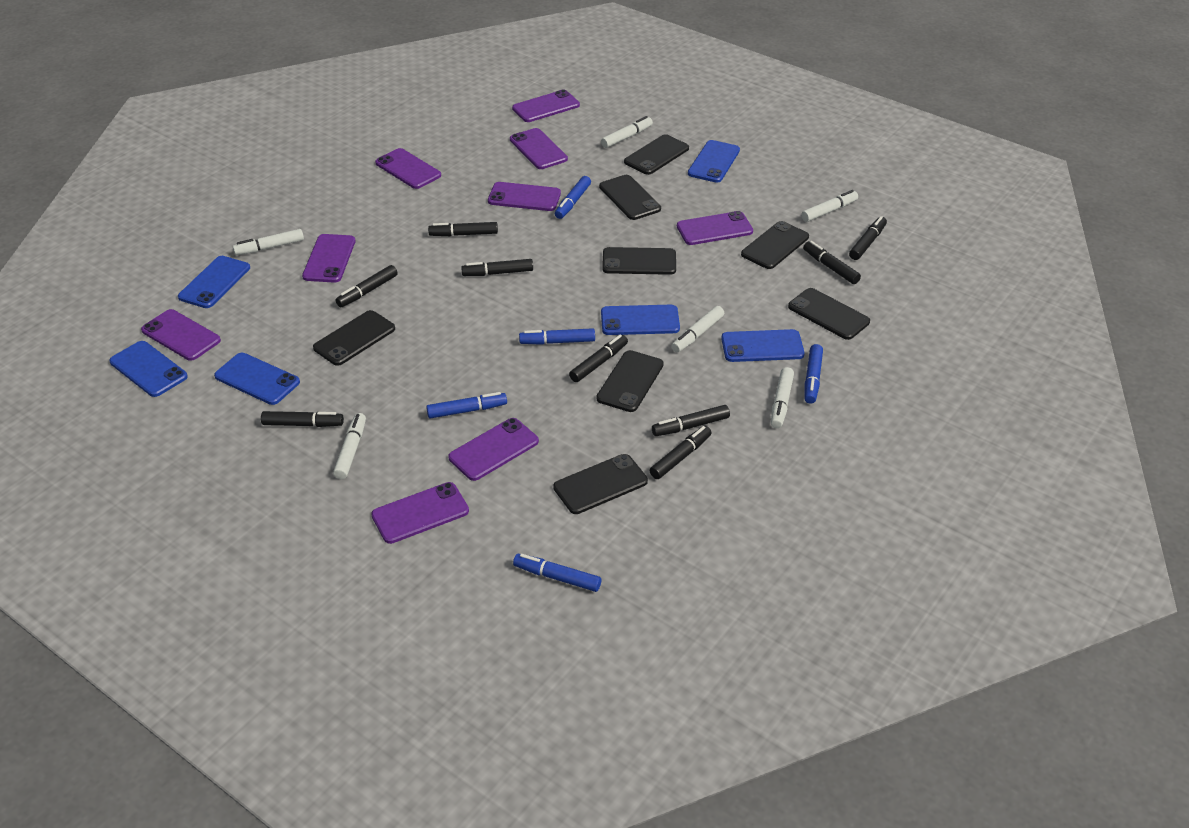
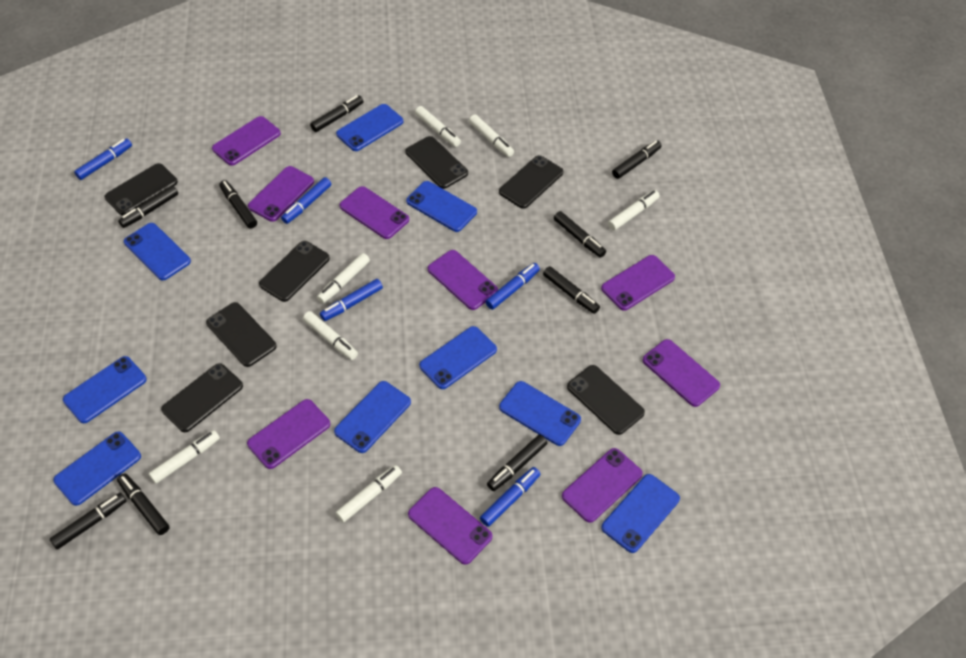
black phone: [313,310,395,366] [553,454,648,514] [596,350,664,412] [599,175,661,220] [602,247,676,275] [624,134,689,175] [741,221,809,269] [788,288,870,340] = 8 -> [105,163,178,215] [161,363,243,432] [206,302,277,367] [259,241,330,302] [405,136,468,189] [499,155,563,209] [567,365,645,435] = 7
blue phone: [109,341,188,397] [178,256,250,308] [214,353,300,405] [601,305,680,335] [688,140,740,183] [721,329,804,362] = 6 -> [53,431,141,506] [63,356,147,423] [124,223,191,281] [334,381,411,453] [336,104,403,151] [406,181,477,232] [419,326,497,389] [499,381,581,446] [601,474,680,553] = 9
white marker: [233,229,304,255] [333,413,366,479] [601,116,653,148] [671,306,724,352] [771,367,794,428] [801,190,858,222] = 6 -> [149,430,220,484] [303,311,358,360] [317,253,370,303] [336,465,402,523] [415,106,461,147] [469,114,514,157] [608,190,660,231] = 7

